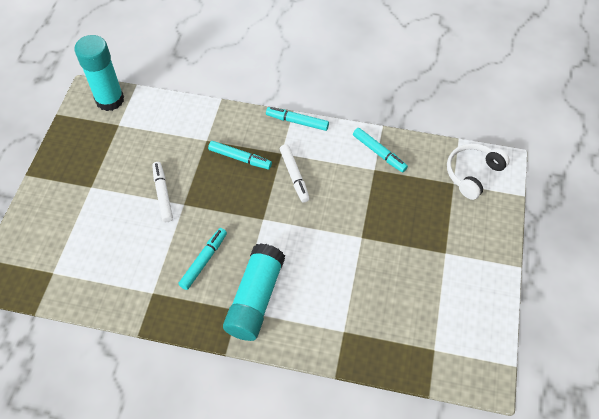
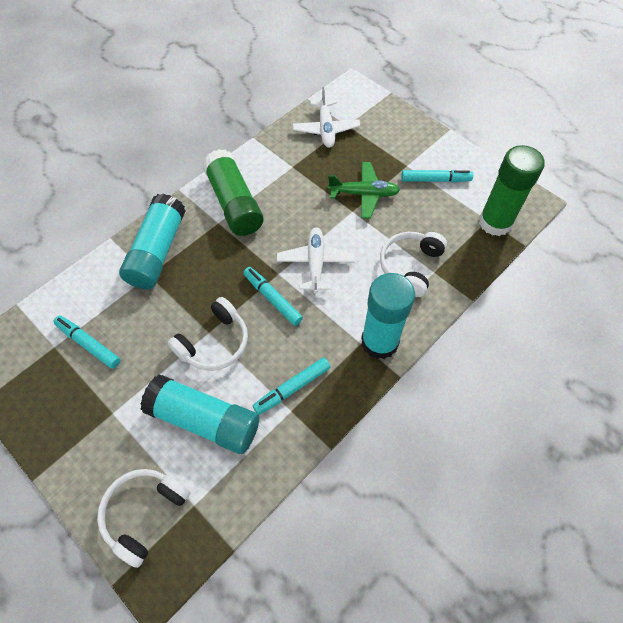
green glue stick: none = 0 -> [202,149,264,236] [479,145,545,236] = 2
green plane: none = 0 -> [328,162,400,219] = 1
turquoise glue stick: [75,35,124,111] [223,243,285,341] = 2 -> [119,194,186,289] [140,374,259,454] [361,273,415,359] = 3
white headphones: [447,143,510,200] = 1 -> [97,469,191,568] [168,297,248,371] [380,232,447,297] = 3
white marker: [152,162,173,222] [280,144,310,203] = 2 -> none = 0
white plane: none = 0 -> [277,227,355,294] [293,87,360,148] = 2

